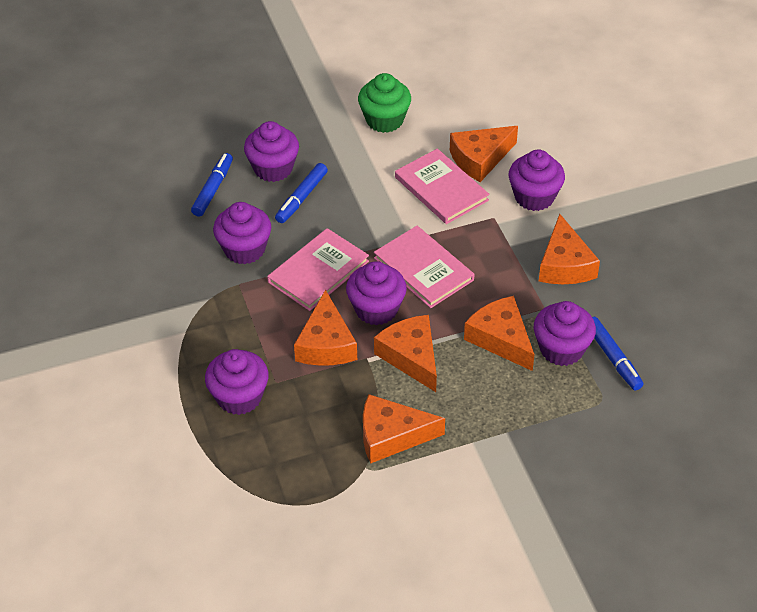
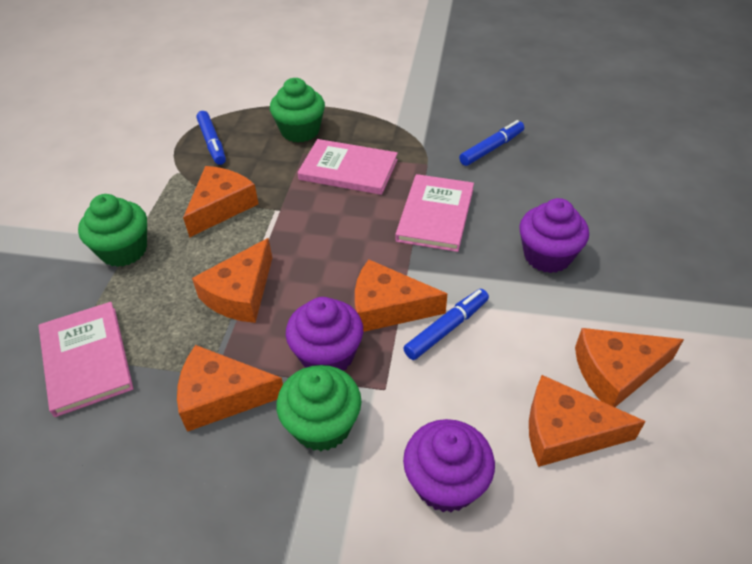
green cupcake: [358,73,411,133] = 1 -> [78,194,147,267] [270,78,325,142] [276,365,361,451] = 3
purple cupcake: [205,349,269,415] [213,202,271,264] [244,121,299,182] [346,261,407,325] [509,150,565,211] [534,301,596,366] = 6 -> [286,297,363,371] [403,419,495,512] [519,198,589,273] = 3

